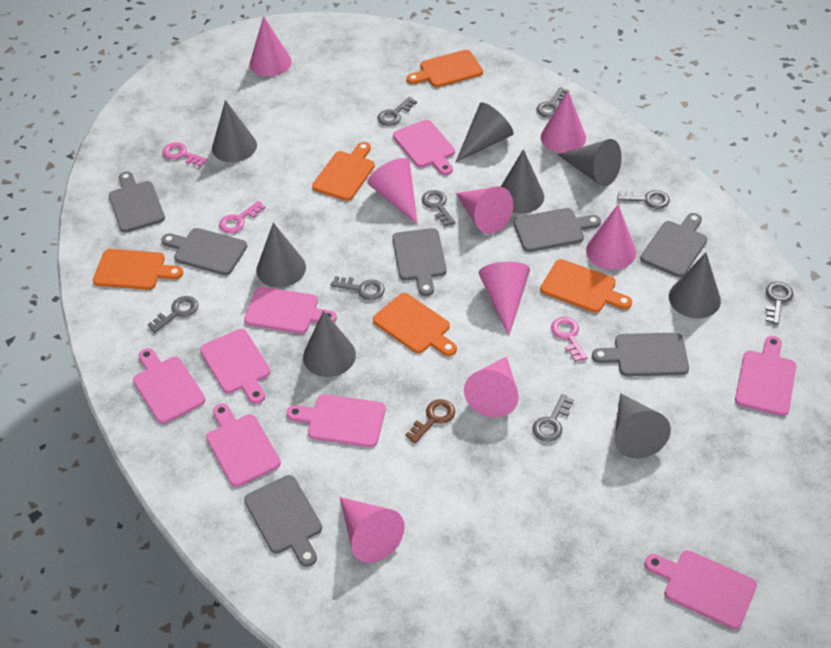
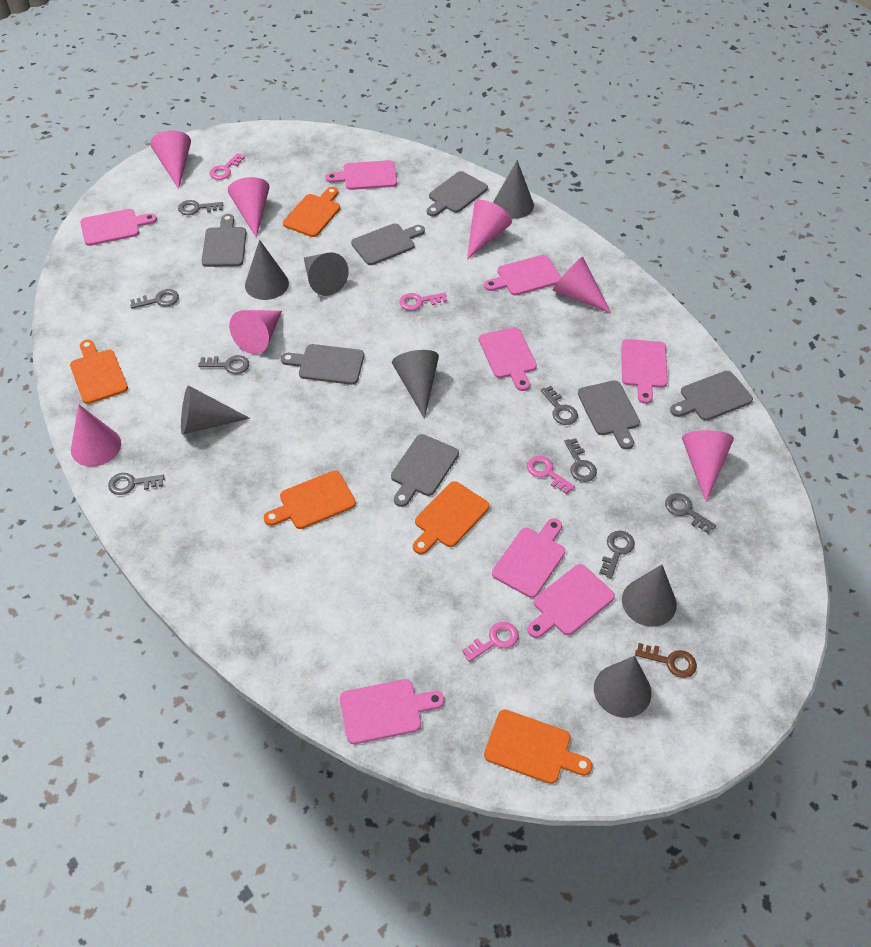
grey cone: [212,100,257,162] [256,222,306,288] [303,310,356,377] [456,102,514,162] [501,149,544,213] [557,139,622,187] [615,393,671,458] [669,252,721,318] = 8 -> [181,385,250,434] [245,240,289,300] [304,252,349,296] [392,350,439,419] [493,160,534,219] [594,656,652,718] [622,565,677,627] = 7
pink cone: [250,16,292,77] [340,497,405,563] [367,158,418,225] [456,186,513,234] [464,357,519,418] [479,262,530,336] [541,90,586,153] [586,205,636,270] = 8 -> [71,405,121,466] [150,131,191,189] [228,177,270,238] [229,310,282,354] [467,200,512,260] [553,257,611,313] [682,430,734,503] = 7
pink key: [163,142,208,167] [219,201,265,233] [551,317,588,362] = 3 -> [210,153,245,180] [399,293,447,310] [462,622,519,662] [527,456,575,494] = 4

